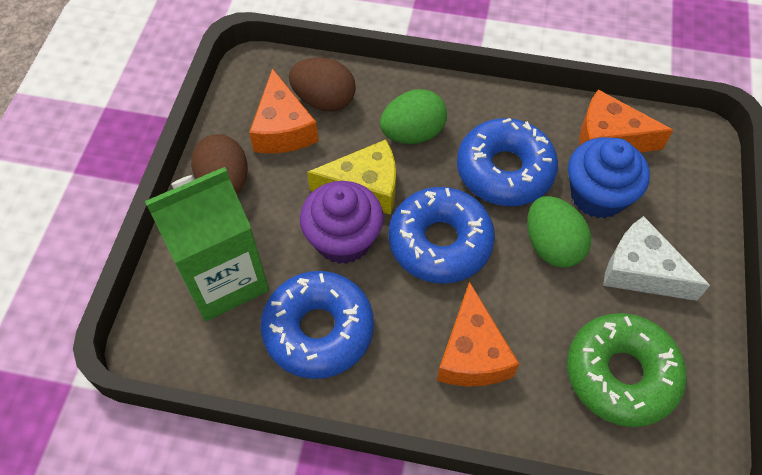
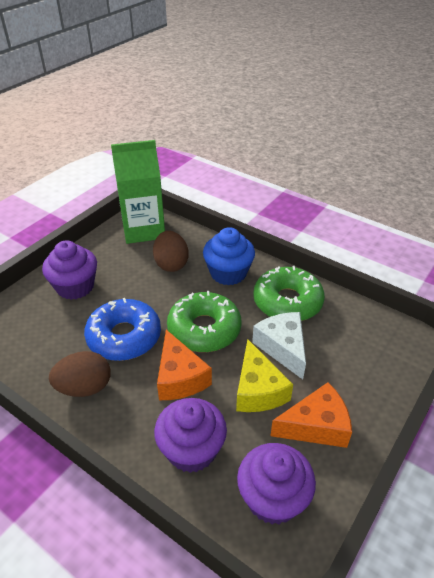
blue donut: [261,271,374,379] [389,187,495,284] [457,118,558,206] = 3 -> [84,298,161,361] = 1
green donut: [567,313,687,427] = 1 -> [167,291,241,352] [253,266,325,321] = 2
green egg: [380,89,447,144] [527,196,591,268] = 2 -> none = 0
orange cheese: [249,68,319,153] [437,281,519,387] [579,89,673,152] = 3 -> [157,330,212,400] [271,382,352,448] = 2
purple cupcake: [300,181,384,264] = 1 -> [42,240,97,300] [154,398,227,473] [237,443,316,525] = 3

